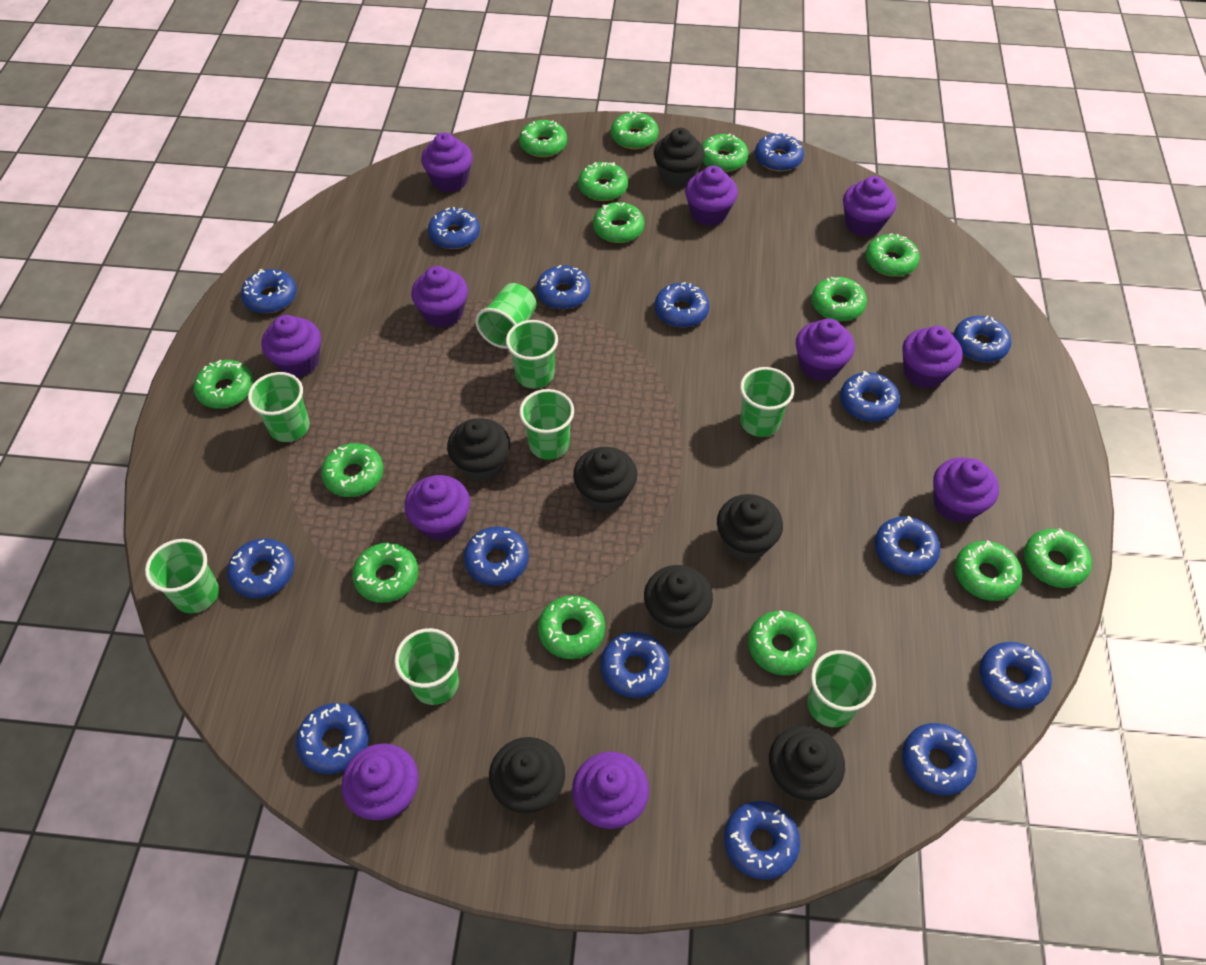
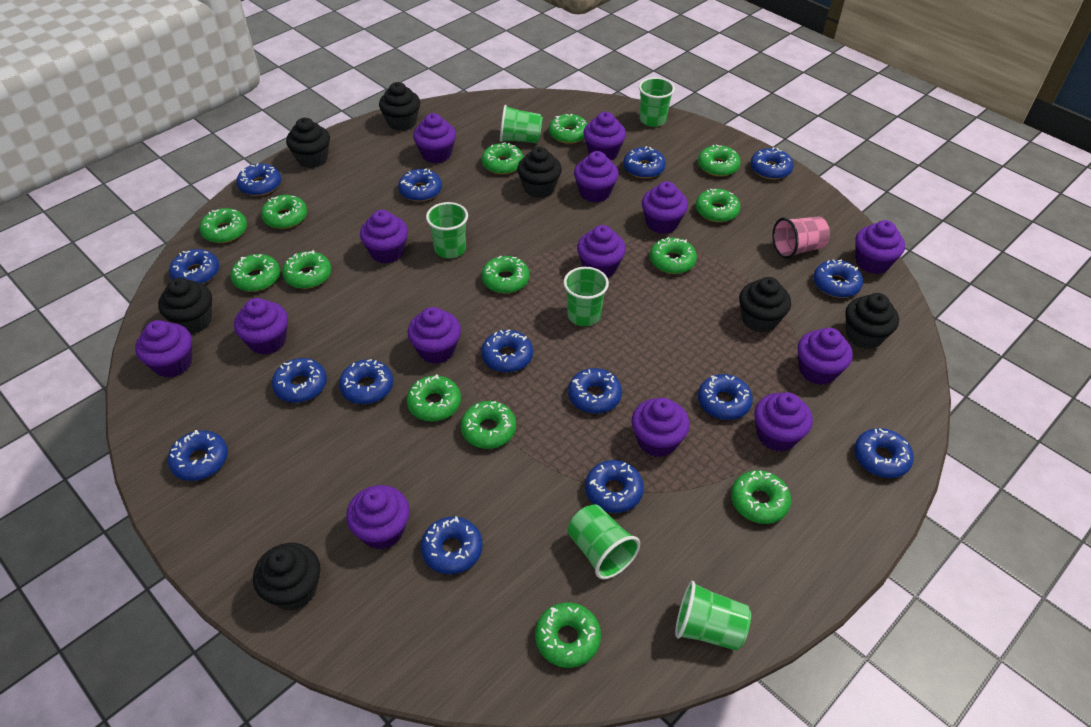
green cup: [145,539,219,613] [248,372,310,442] [395,628,459,705] [475,283,536,349] [506,320,558,388] [519,389,574,460] [740,367,794,437] [807,650,876,727] = 8 -> [426,202,468,258] [500,105,543,143] [563,267,609,326] [568,505,640,579] [639,77,675,127] [675,581,751,651] = 6
pink cup: none = 0 -> [772,216,830,259] = 1
purple cupcake: [261,315,321,377] [341,743,419,820] [405,475,470,541] [411,266,468,328] [421,133,473,192] [572,752,649,829] [685,166,738,226] [796,318,855,381] [843,176,897,237] [903,326,963,389] [933,457,999,523] = 11 -> [135,320,192,378] [234,298,288,355] [346,485,410,550] [360,210,408,264] [408,307,461,364] [413,113,456,163] [574,151,619,203] [577,225,626,278] [583,112,626,160] [632,398,690,457] [642,181,688,234] [754,392,813,451] [797,328,853,385] [855,220,905,274] = 14

